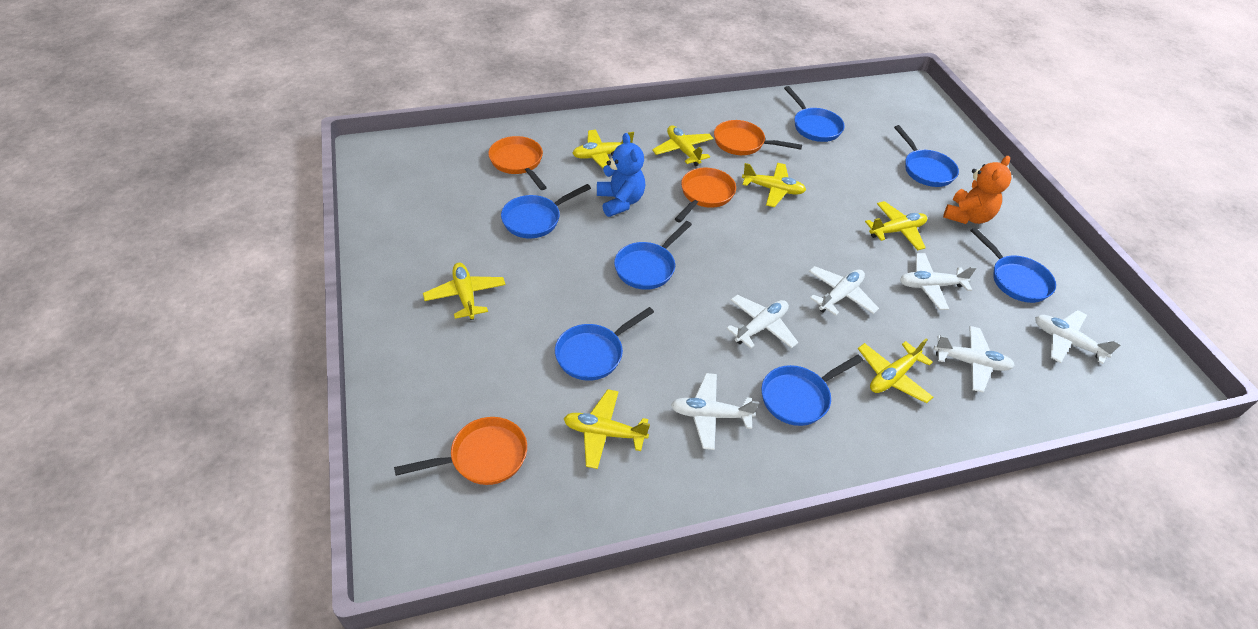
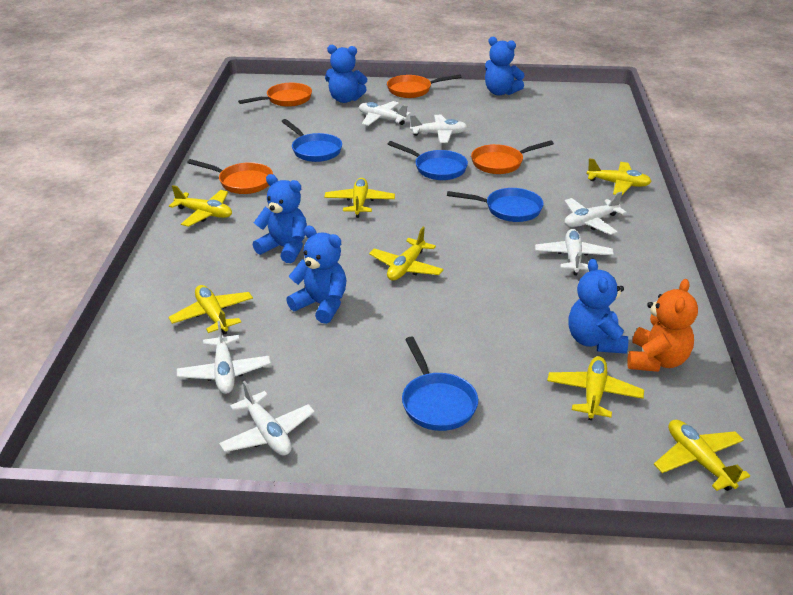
blue pan: [501,184,591,239] [555,307,654,381] [614,221,692,290] [761,355,863,426] [784,86,845,142] [894,125,959,187] [970,227,1056,303] = 7 -> [281,119,342,162] [388,141,468,180] [402,337,478,431] [447,188,544,222] = 4
blue teddy bear: [597,133,645,217] = 1 -> [253,174,307,263] [286,226,347,324] [325,45,367,103] [485,37,525,96] [568,259,628,354] = 5

